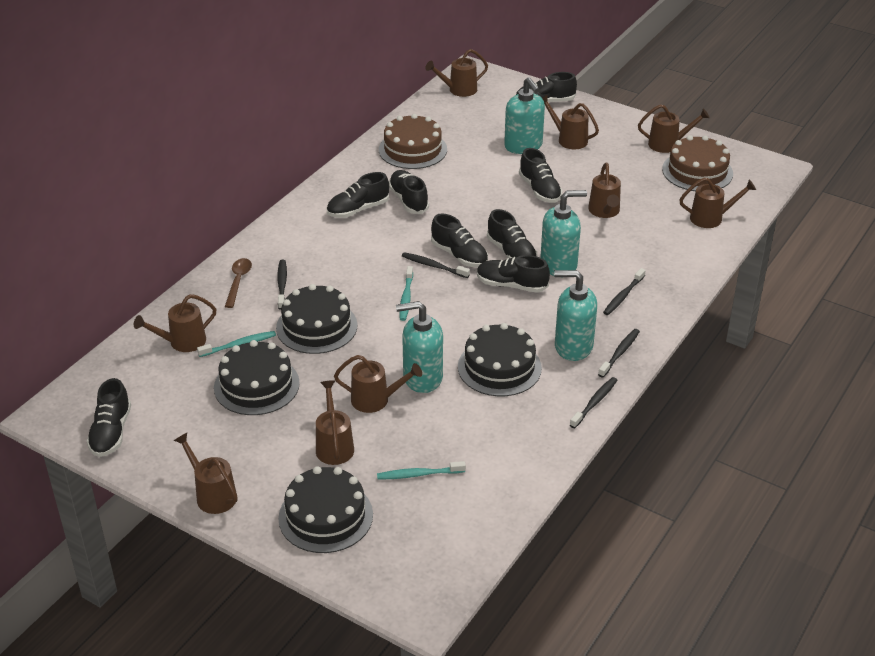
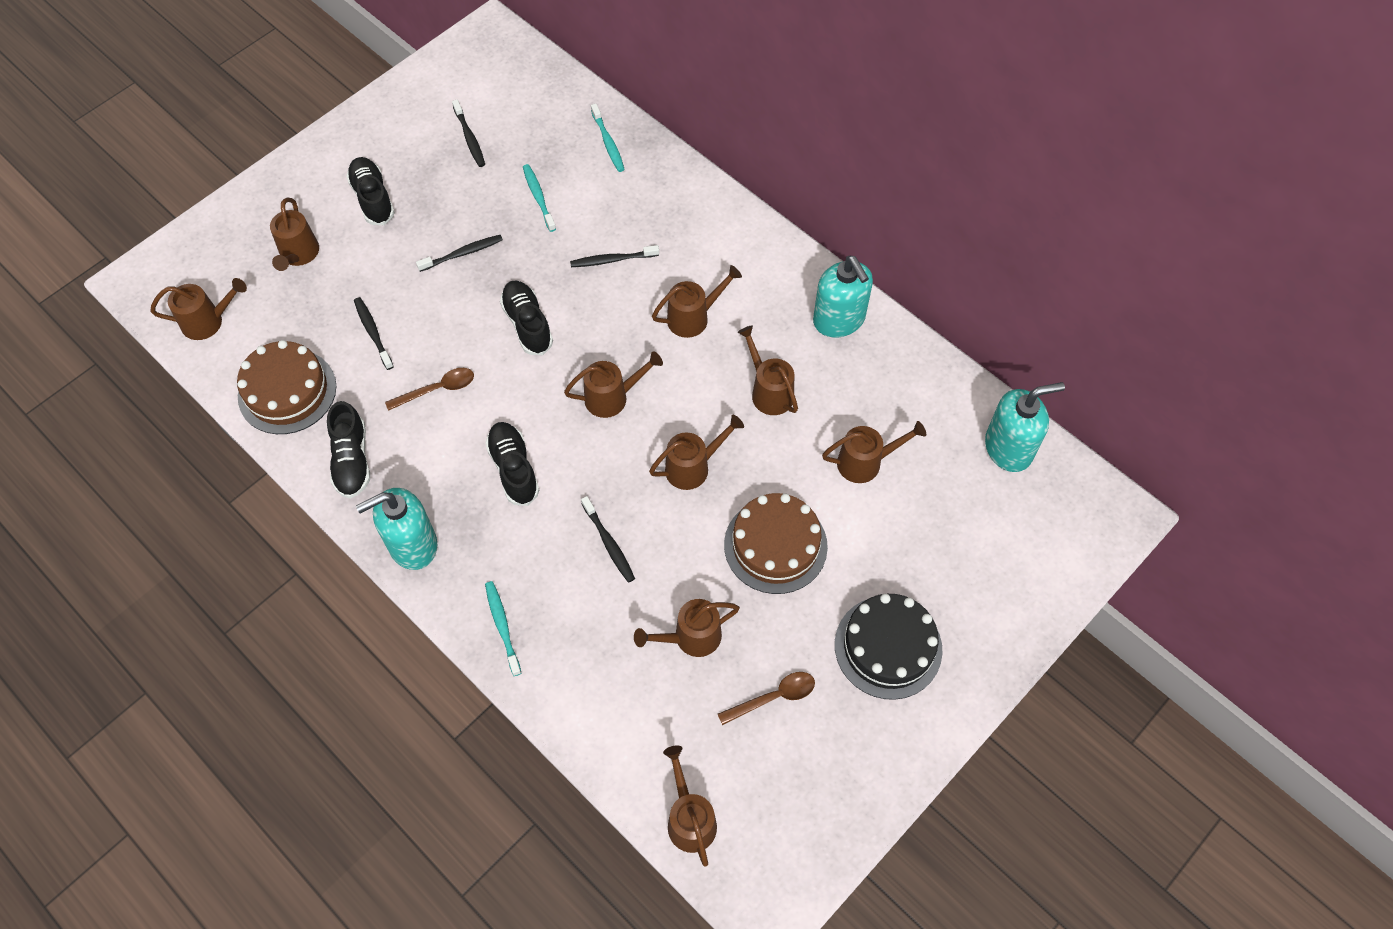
black cake: [214,340,300,415] [276,284,358,354] [278,466,373,553] [458,323,542,396] = 4 -> [835,594,943,700] = 1
black shoe: [87,378,131,457] [327,172,389,218] [389,170,429,214] [431,213,488,267] [477,255,550,293] [487,209,537,258] [516,72,577,102] [519,148,562,203] = 8 -> [327,401,370,499] [346,157,395,225] [485,422,539,506] [500,280,553,355] = 4
brown spoon: [225,258,252,308] = 1 -> [385,368,474,411] [718,672,815,725] = 2
turquoise soap dispenser: [396,301,443,393] [504,77,545,154] [540,190,587,276] [554,270,597,361] = 4 -> [356,488,437,570] [813,256,873,337] [985,382,1065,472] = 3

